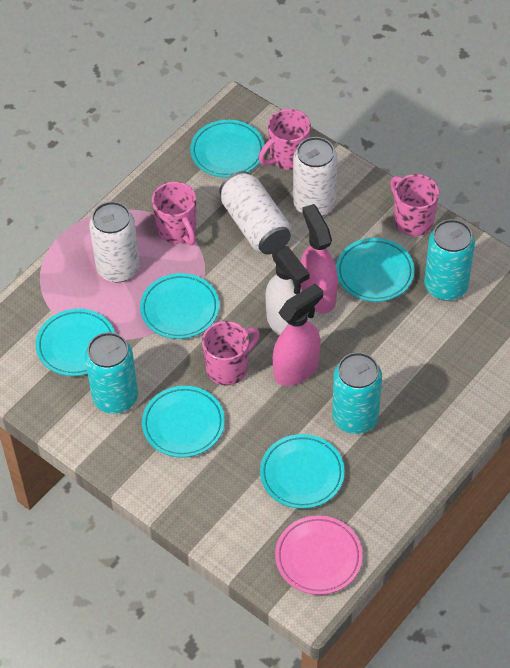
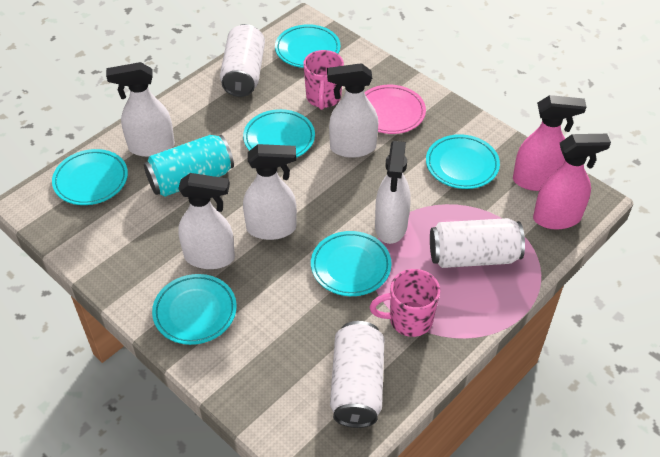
pink mug: [152,182,196,245] [202,321,260,386] [259,109,311,170] [390,174,439,236] = 4 -> [303,50,344,110] [370,269,440,337] = 2
turquoise can: [85,332,138,414] [332,352,382,434] [424,219,475,301] = 3 -> [144,135,234,197] = 1
white spray bottle: [265,246,310,336] = 1 -> [106,62,175,157] [178,173,235,269] [243,144,297,240] [327,63,378,158] [375,141,410,244] = 5

